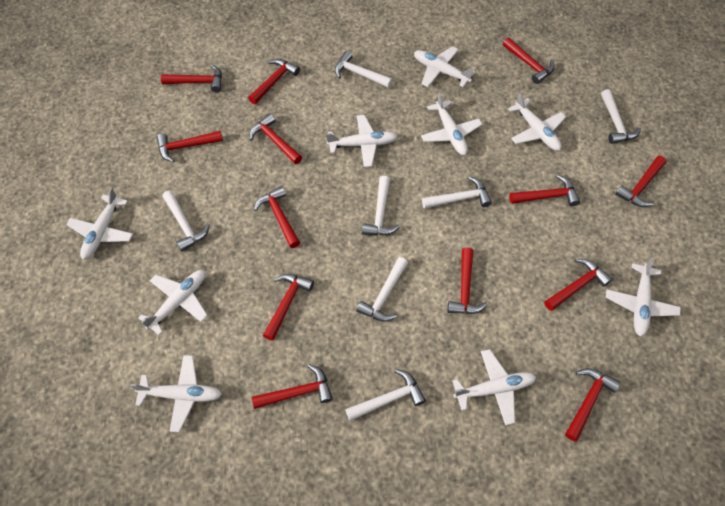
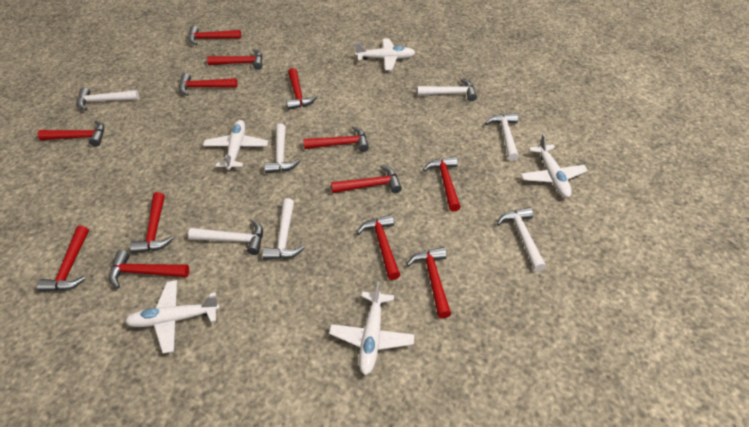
white plane: [66,187,133,260] [130,355,222,432] [138,270,208,335] [326,115,397,167] [414,46,475,87] [421,92,482,155] [452,349,536,425] [508,93,566,150] [606,257,681,337] = 9 -> [125,280,220,353] [203,120,268,170] [329,281,415,375] [355,38,416,70] [521,134,588,198] = 5

